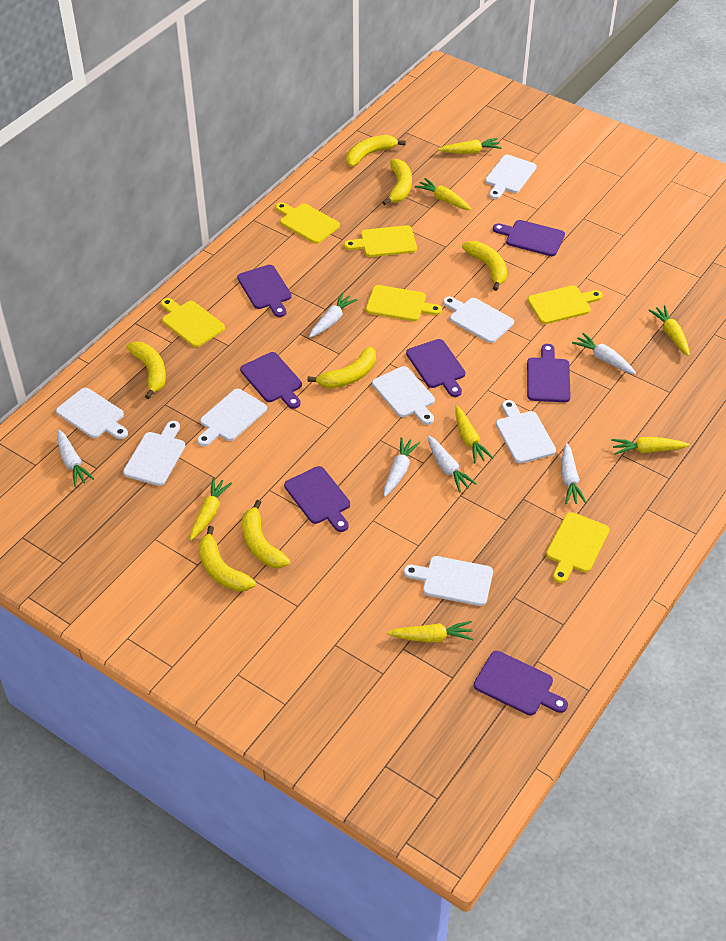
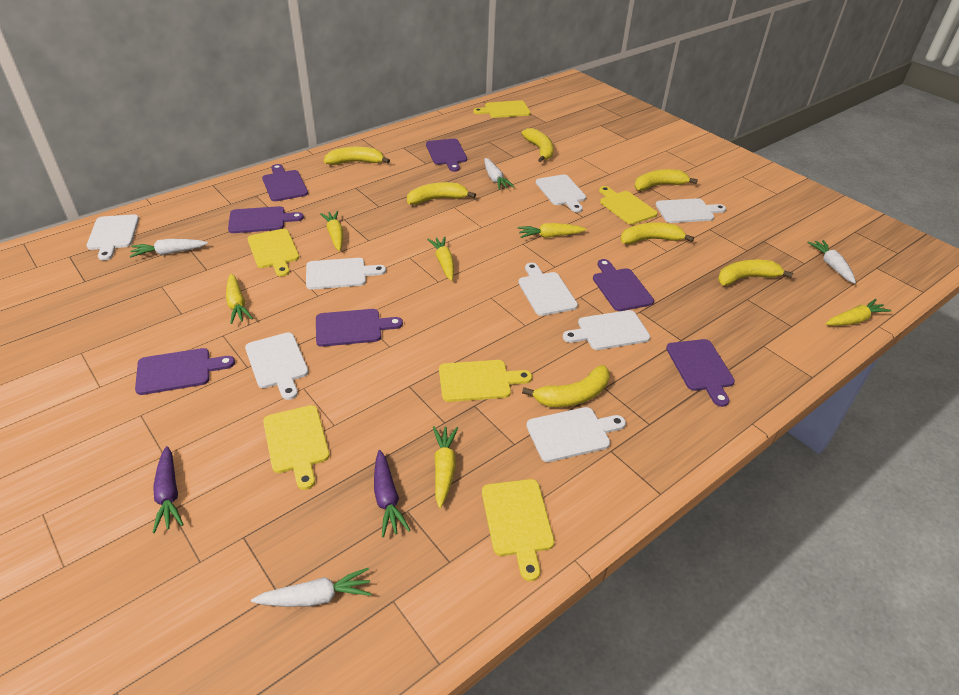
purple carrot: none = 0 -> [152,446,184,533] [374,450,410,537] = 2
white carrot: [57,430,94,487] [309,292,358,338] [384,437,420,497] [427,436,477,492] [561,443,587,504] [572,333,636,374] = 6 -> [130,239,208,258] [251,568,372,607] [484,158,514,190] [807,240,856,284] = 4
yellow carrot: [190,478,232,540] [387,621,474,642] [415,178,471,210] [438,138,502,154] [455,406,493,464] [611,437,690,455] [648,305,690,356] = 7 -> [226,274,253,324] [320,211,343,251] [427,236,454,281] [433,426,458,508] [518,223,587,238] [825,299,892,326] = 6

